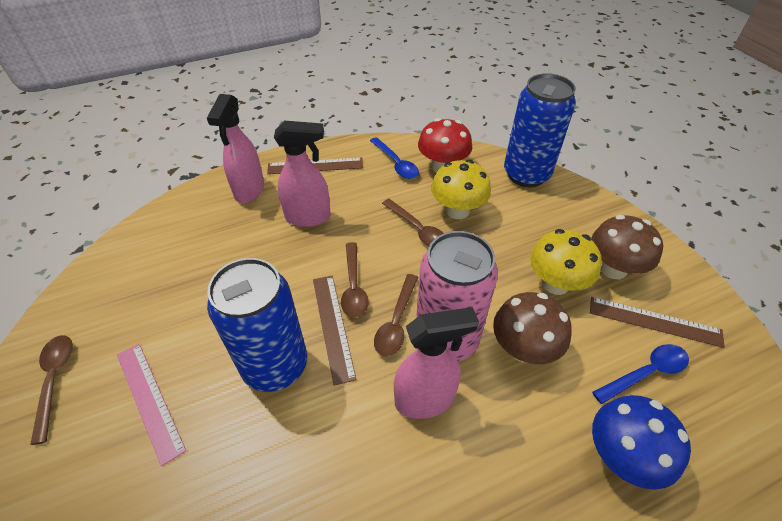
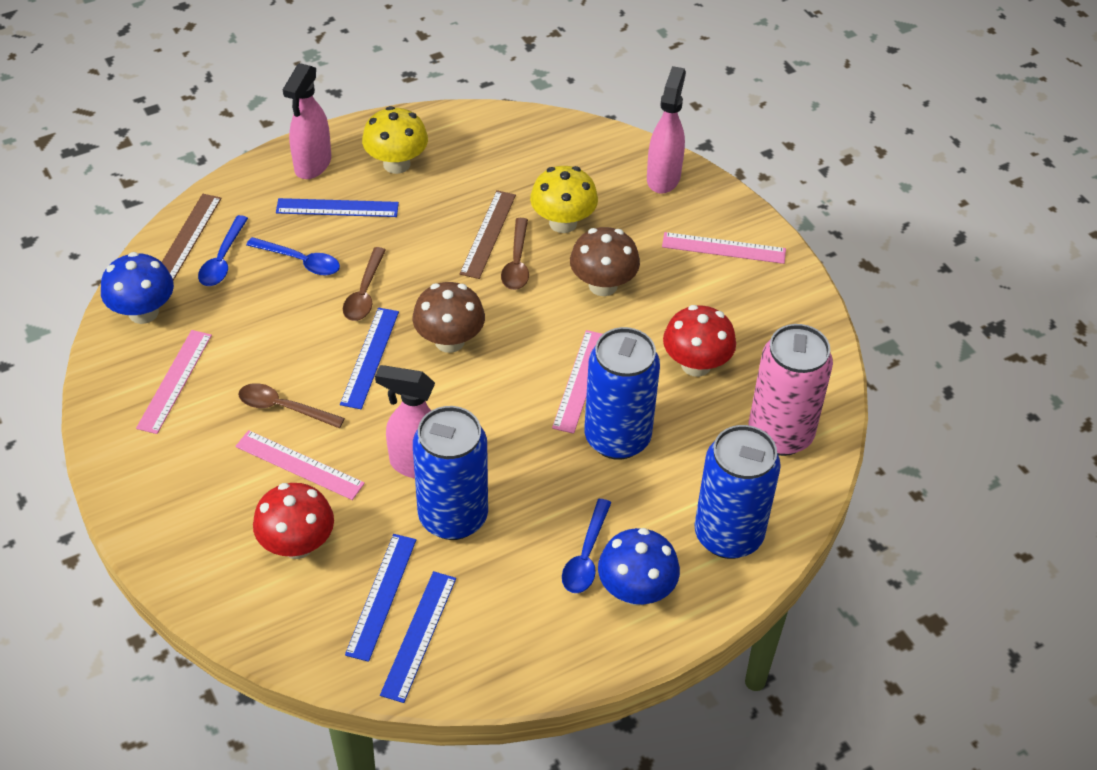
blue can: [207,258,307,392] [504,73,576,187] = 2 -> [413,406,488,540] [584,327,660,460] [695,425,781,559] = 3
blue mushroom: [592,395,691,490] = 1 -> [101,252,174,324] [598,528,680,606] = 2
blue ruler: none = 0 -> [276,198,399,217] [340,307,399,409] [345,534,416,662] [380,571,456,703] = 4
blue spoon: [370,137,419,179] [592,344,689,404] = 2 -> [198,215,248,286] [246,237,340,276] [562,499,611,593] = 3
brown ruler: [267,158,363,174] [313,276,356,385] [590,297,725,348] = 3 -> [162,194,222,281] [460,190,516,279] = 2
brown spoon: [30,335,73,445] [341,242,369,318] [374,274,418,356] [382,199,444,246] = 4 -> [238,383,345,428] [343,247,386,321] [501,218,529,290] = 3
pink ruler: [117,344,186,466] = 1 -> [136,330,212,434] [235,430,365,500] [552,330,603,434] [662,232,786,264] = 4
red mushroom: [418,118,472,173] = 1 -> [253,483,334,559] [663,305,736,377] = 2

